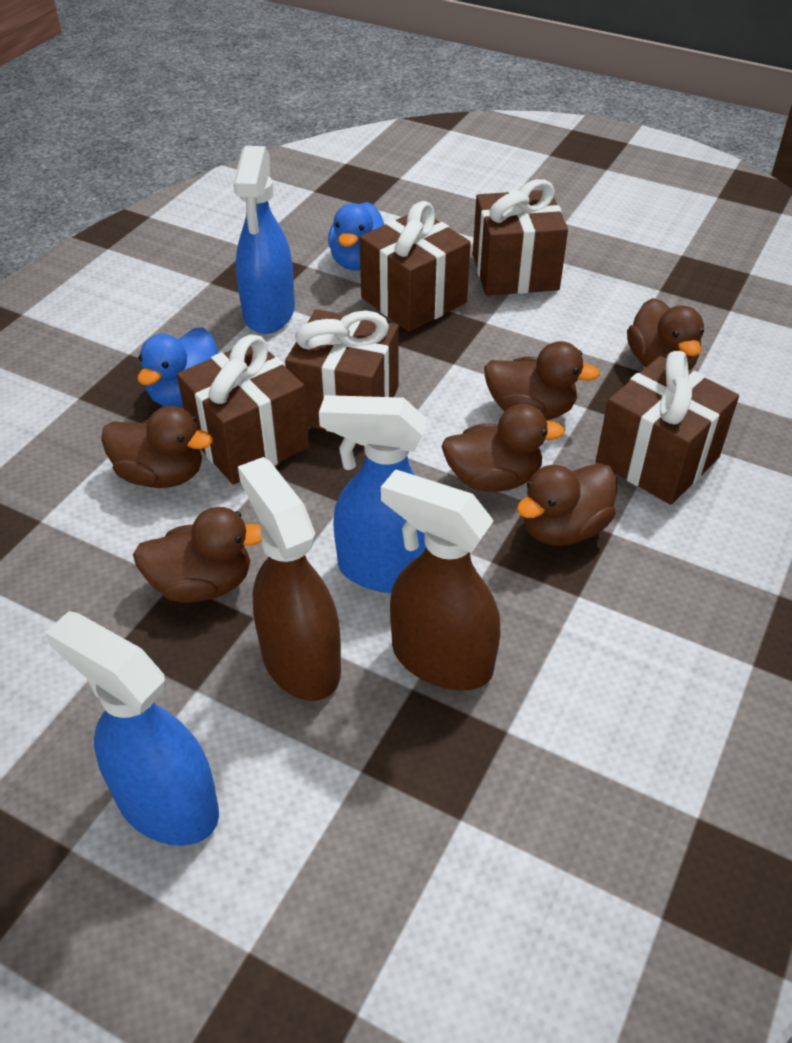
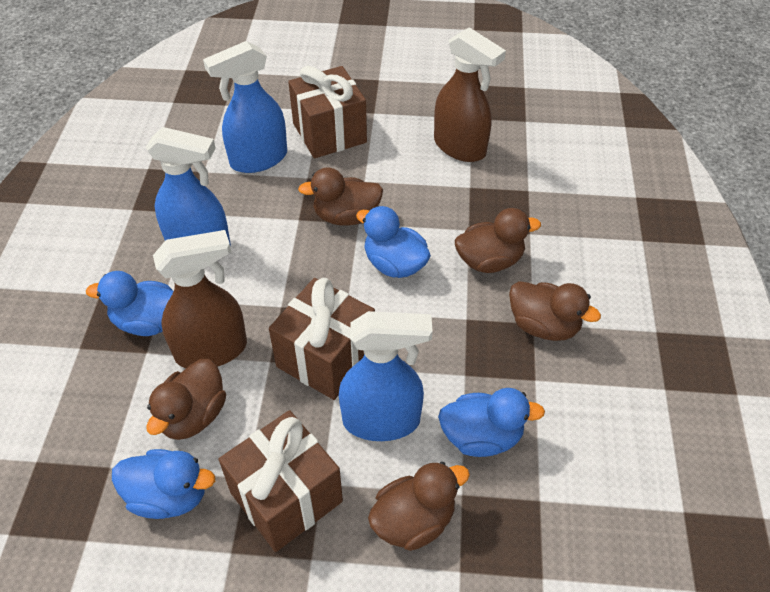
blue duck: [137,327,218,407] [328,202,385,270] = 2 -> [86,271,174,336] [112,449,215,519] [356,206,431,278] [438,388,545,457] = 4
brown duck: [101,406,213,488] [133,507,262,603] [442,404,565,492] [484,341,600,420] [517,463,617,546] [627,298,704,370] = 6 -> [146,359,226,440] [298,167,383,225] [368,462,470,551] [455,208,541,273] [509,281,601,341] = 5
brown gift: [177,334,309,485] [285,309,399,432] [359,201,471,332] [473,179,568,296] [596,351,739,505] = 5 -> [219,410,343,552] [269,278,375,400] [288,66,367,158] = 3

